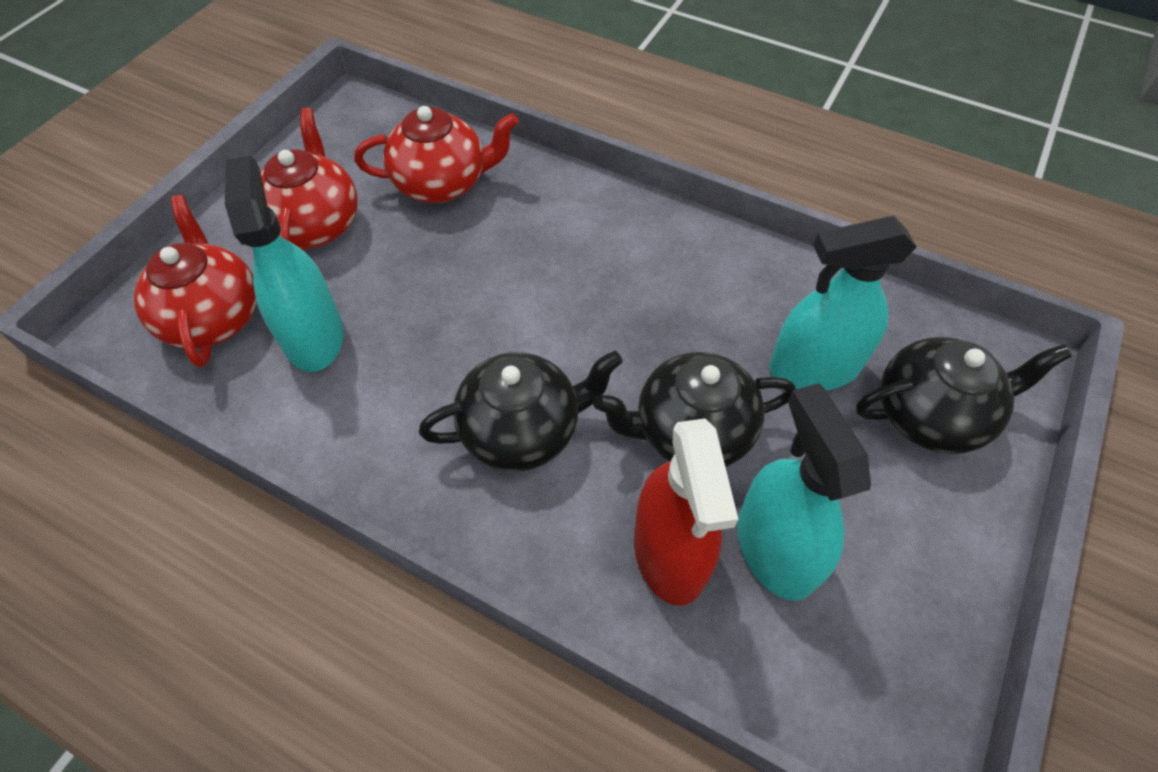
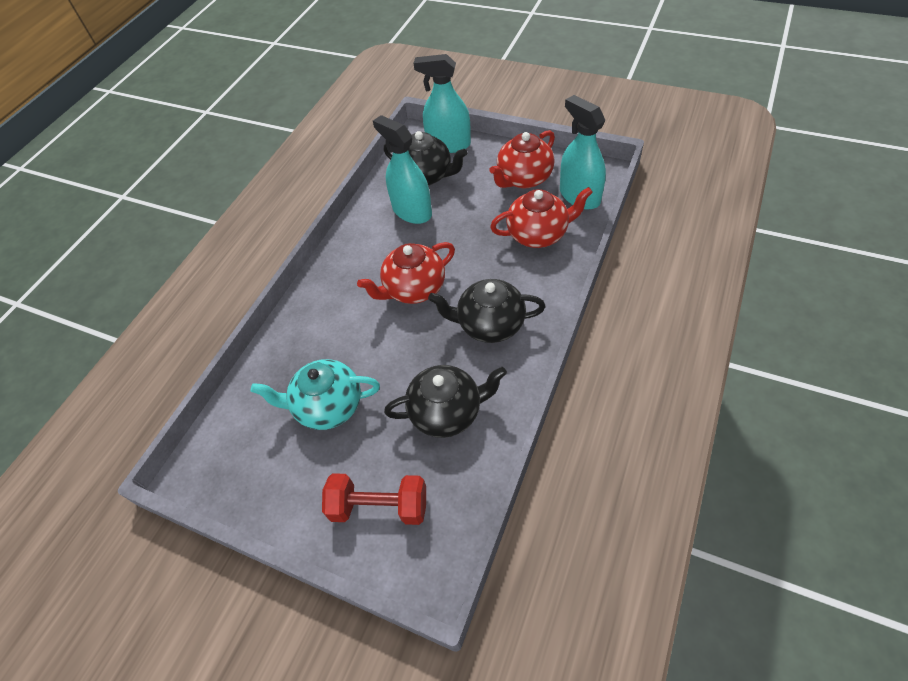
red dumbbell: none = 0 -> [322,473,426,525] = 1
red spray bottle: [634,418,738,605] = 1 -> none = 0
turquoise teapot: none = 0 -> [250,359,380,430] = 1

